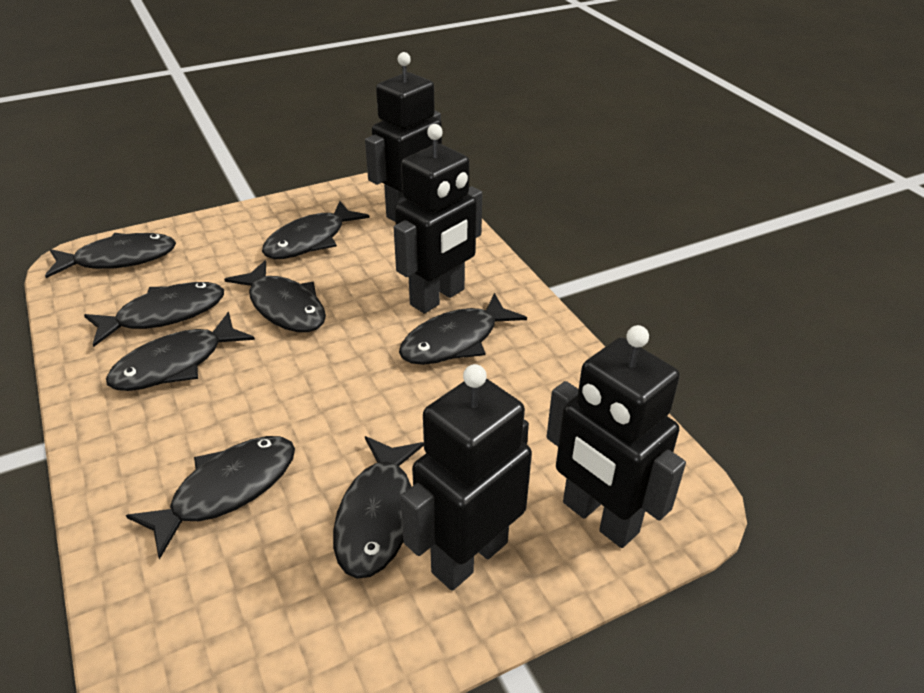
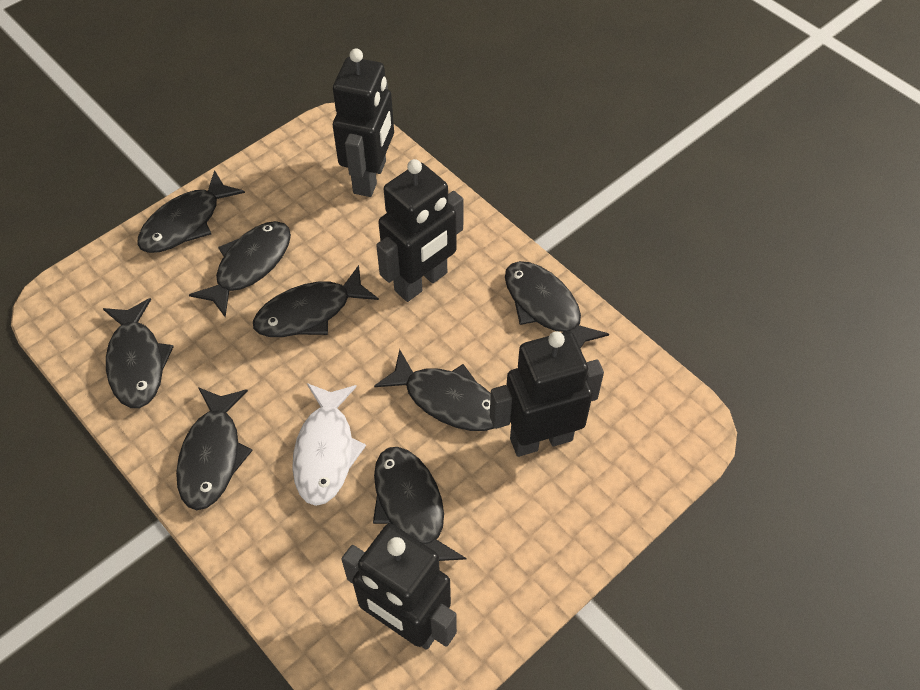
white fish: none = 0 -> [292,383,366,506] = 1

